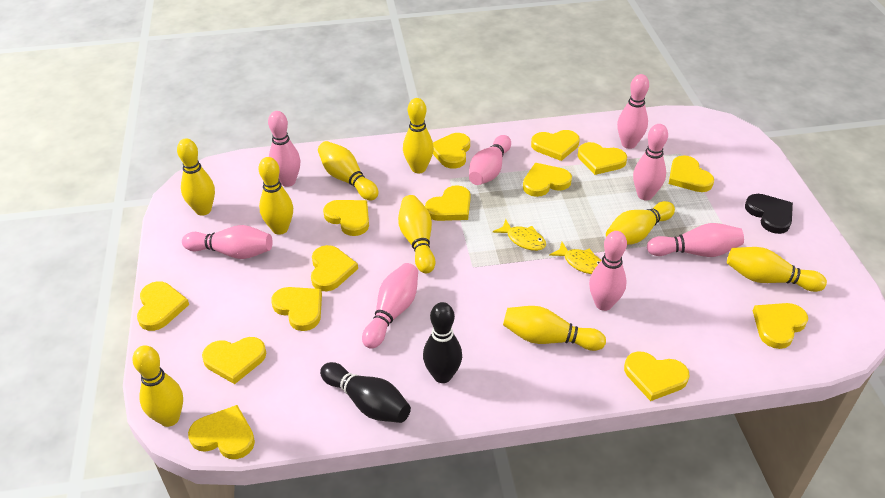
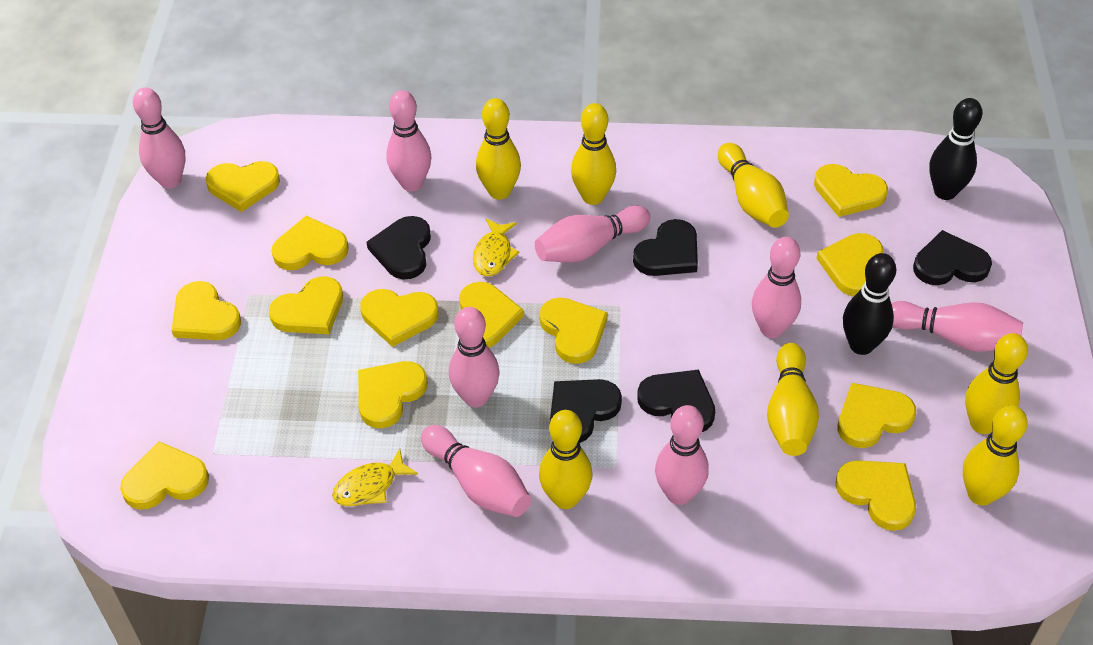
black heart: [745,194,793,234] = 1 -> [367,216,431,280] [550,379,622,443] [633,219,698,276] [637,370,715,432] [913,230,992,285] = 5
yellow bowling pin: [132,345,183,427] [177,138,215,216] [258,157,293,235] [318,141,379,200] [398,195,435,273] [403,98,434,173] [503,306,606,351] [606,201,675,245] [727,247,827,292] = 9 -> [476,98,521,200] [539,410,593,509] [571,103,616,205] [718,143,789,228] [767,343,819,456] [963,406,1028,505] [965,333,1028,434] = 7
yellow heart: [137,281,189,331] [188,405,255,459] [202,337,266,384] [271,287,322,331] [311,245,358,292] [323,200,369,236] [425,185,471,221] [433,133,470,169] [523,163,572,197] [531,130,580,161] [578,142,627,175] [624,351,690,401] [669,155,714,192] [753,303,808,349] = 14 -> [120,441,209,509] [172,281,241,340] [205,161,280,212] [269,276,343,334] [271,216,349,270] [358,361,428,428] [360,289,439,347] [459,282,524,348] [539,297,608,364] [814,164,888,217] [816,233,883,296] [835,460,916,531] [838,383,916,448] = 13

